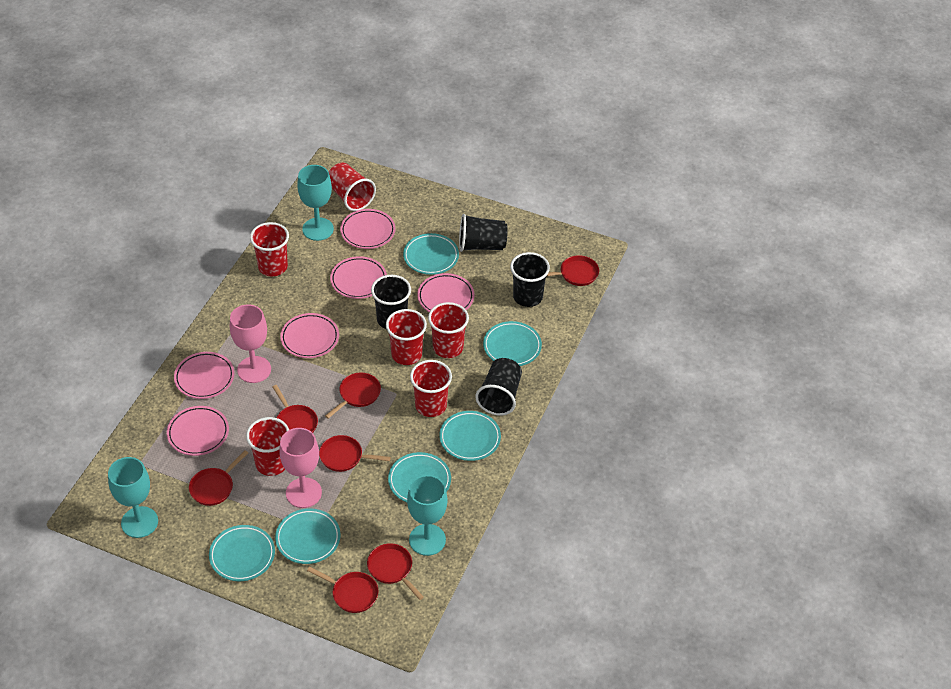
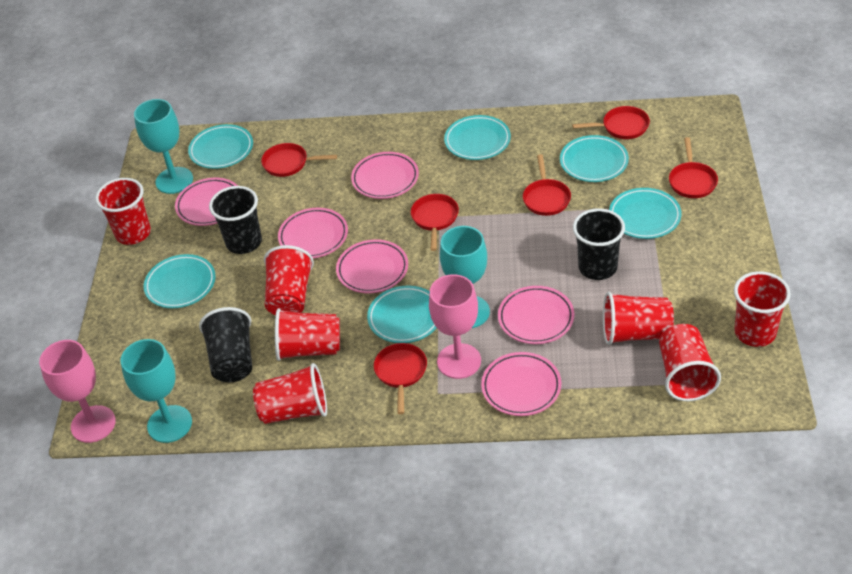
black cup: [371,275,411,329] [459,214,508,252] [475,358,522,416] [510,252,550,307] = 4 -> [199,307,252,382] [209,186,262,254] [573,208,625,280] = 3
red cup: [246,417,289,476] [250,222,289,276] [329,163,376,211] [386,309,427,365] [410,360,452,417] [428,302,469,358] = 6 -> [95,178,151,245] [253,363,327,424] [264,245,314,316] [275,308,340,361] [603,292,674,345] [659,324,721,401] [734,271,791,347] = 7
red pan: [189,450,248,506] [273,385,318,433] [307,567,379,613] [319,435,391,472] [325,373,381,419] [367,543,424,600] [547,255,599,286] = 7 -> [261,143,337,177] [374,343,427,414] [411,194,459,251] [523,154,571,216] [572,106,650,139] [669,137,718,198] = 6

